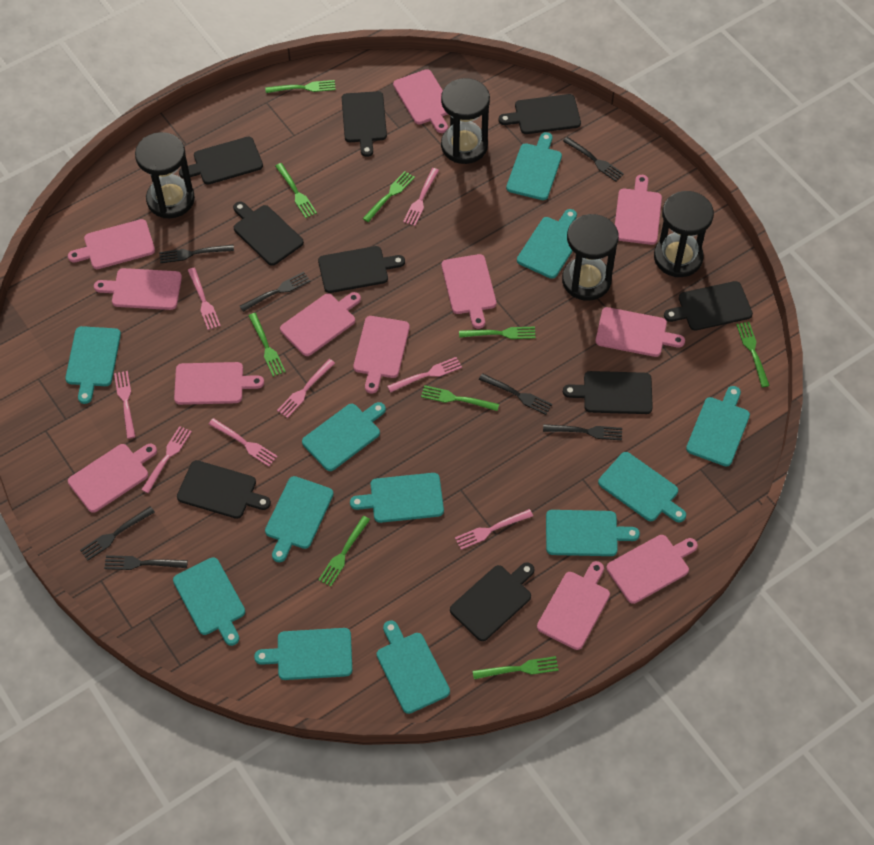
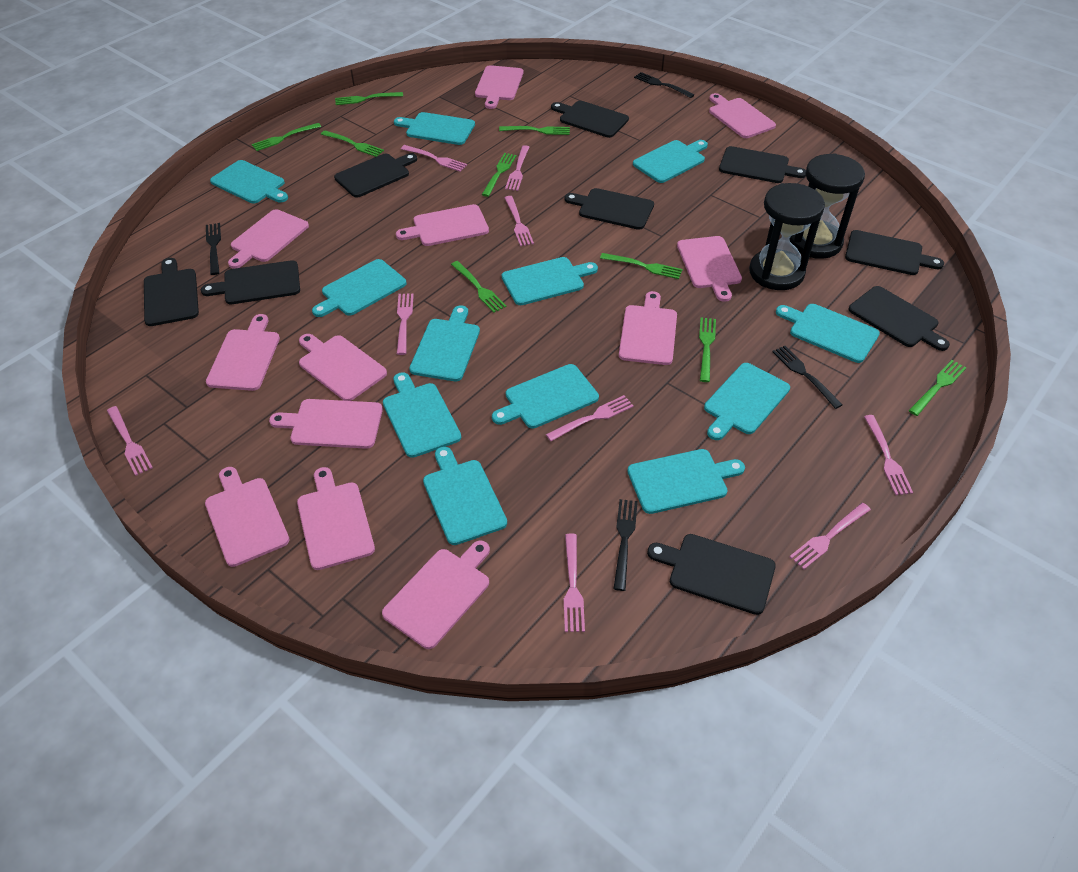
black fork: [80,506,155,560] [104,555,188,570] [159,245,234,263] [240,272,310,312] [479,373,552,415] [543,424,622,440] [563,137,624,182] = 7 -> [206,223,221,275] [614,499,638,591] [634,72,695,98] [772,346,843,409] = 4
black hourglass: [135,132,195,218] [441,78,490,164] [562,214,619,301] [654,191,714,277] = 4 -> [749,183,825,290] [789,153,865,259] = 2
pink fork: [114,371,136,439] [141,426,192,493] [188,268,221,330] [209,418,278,466] [277,359,335,418] [387,357,462,393] [403,168,439,226] [455,509,533,550] = 8 -> [107,406,153,476] [397,293,414,355] [401,145,467,172] [505,145,529,191] [505,196,534,246] [546,395,634,441] [564,533,585,632] [790,503,871,569] [864,415,913,495] = 9

